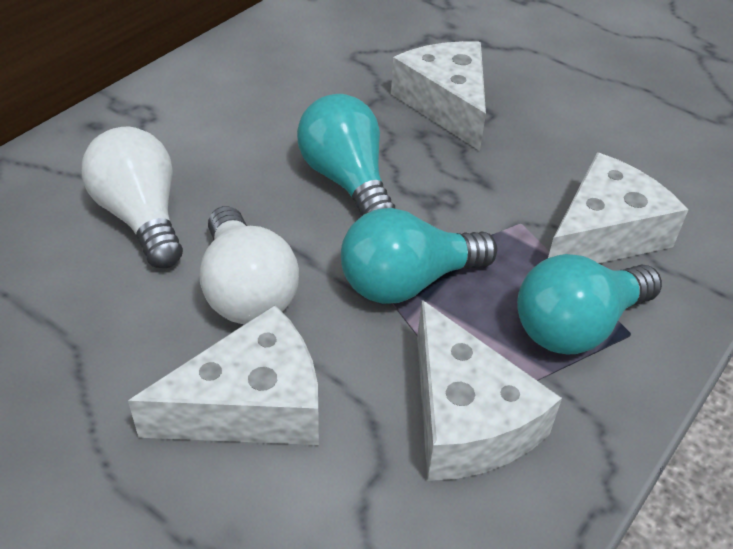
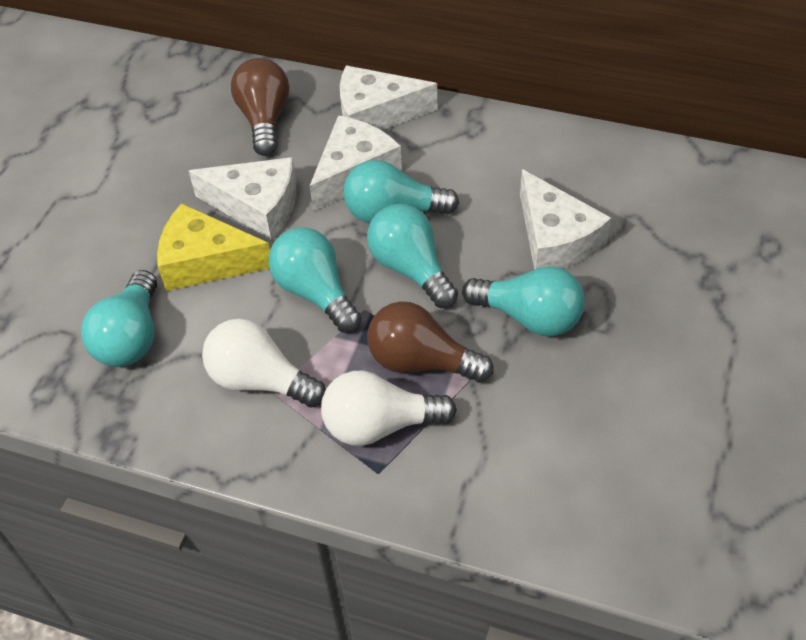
brown light bulb: none = 0 -> [231,58,289,156] [367,301,494,383] = 2
turquoise light bulb: [297,94,395,216] [341,208,497,304] [517,254,662,354] = 3 -> [81,270,157,367] [269,227,361,333] [343,160,459,223] [367,204,458,308] [462,266,585,337] = 5
yellow cheese: none = 0 -> [157,203,270,291] = 1

